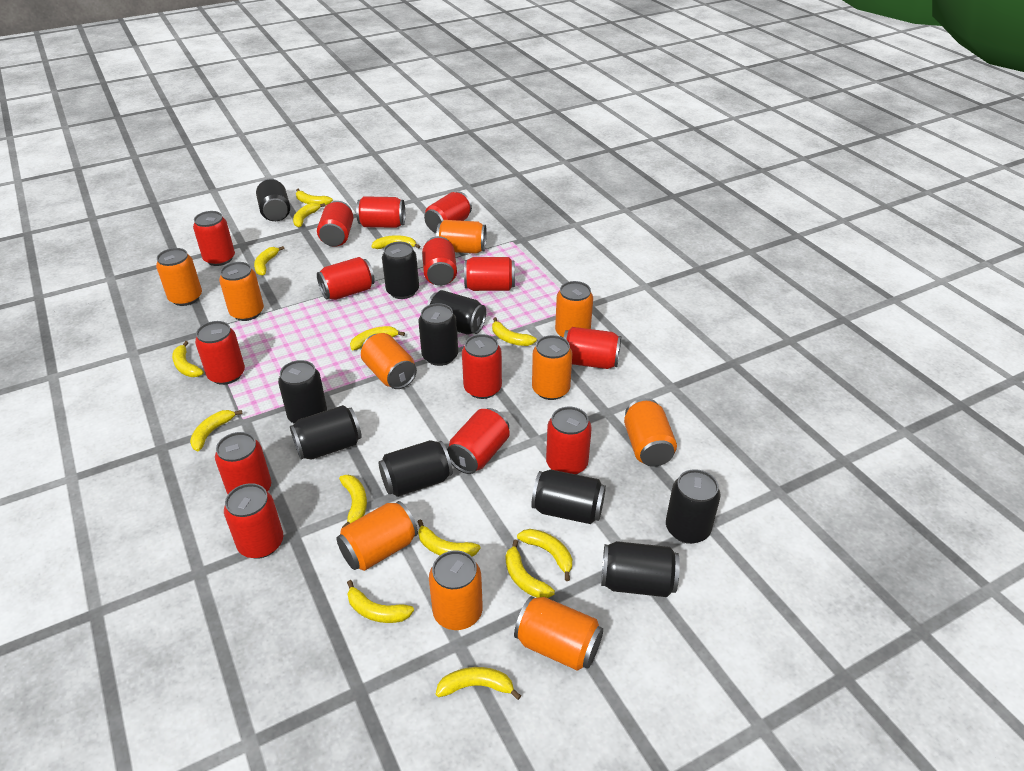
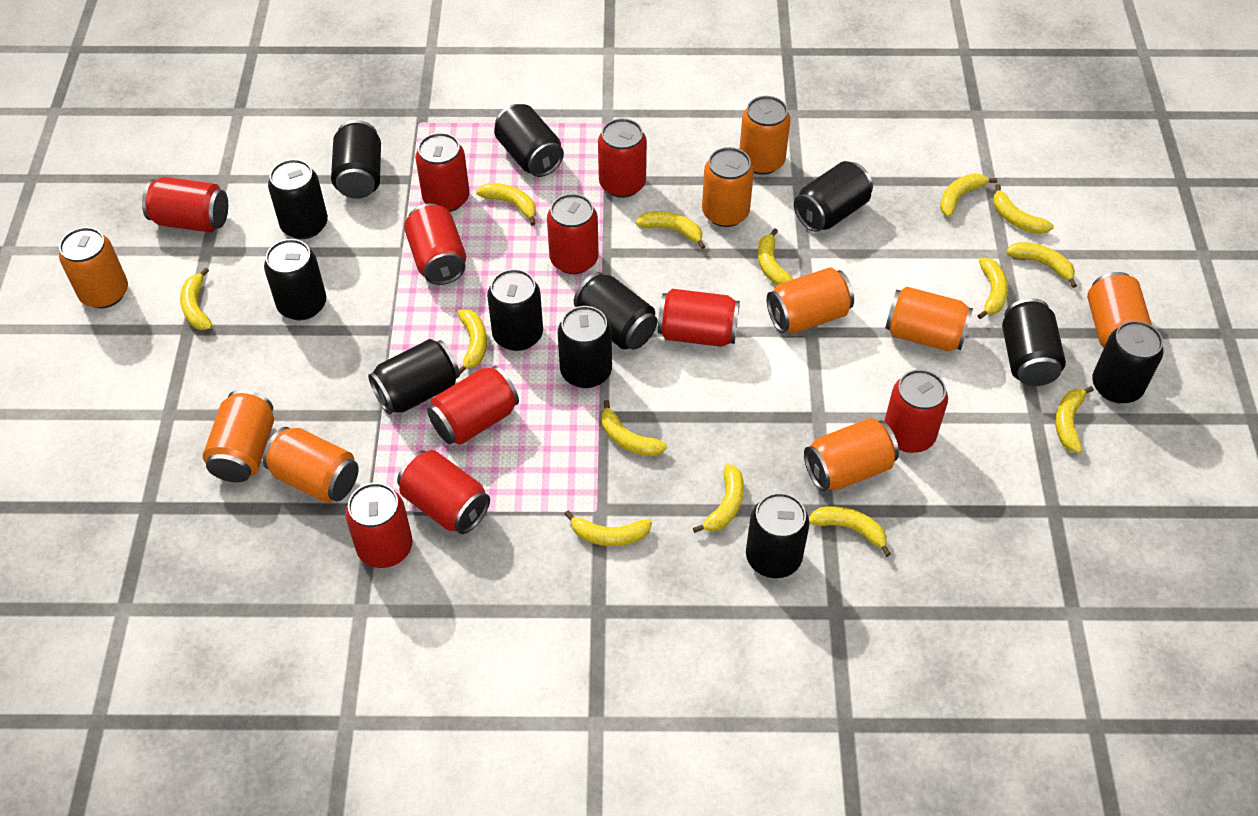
black can: [256,178,290,221] [278,360,327,424] [290,405,362,460] [379,440,452,497] [382,242,419,299] [418,303,458,366] [427,290,486,335] [531,469,606,524] [601,541,680,597] [666,469,721,544] = 10 -> [264,239,326,320] [268,159,328,239] [331,120,381,199] [368,339,460,414] [487,269,543,351] [494,104,564,177] [558,306,612,388] [574,272,657,350] [746,493,810,578] [794,161,873,232] [1002,298,1066,386] [1092,321,1164,403] = 12
orange can: [156,248,202,306] [219,262,264,321] [336,501,418,571] [361,333,417,389] [429,550,483,630] [436,220,487,254] [514,596,603,671] [532,335,572,400] [555,281,593,338] [624,398,677,467] = 10 -> [59,227,128,308] [203,390,274,482] [263,427,359,503] [702,147,754,227] [739,96,791,175] [767,267,854,333] [804,418,899,491] [885,286,973,351] [1087,272,1152,347] = 9
red can: [193,211,235,266] [195,321,245,385] [215,432,271,494] [224,483,283,559] [317,201,353,246] [317,257,375,300] [356,196,405,228] [422,236,457,286] [424,192,472,233] [447,408,510,474] [462,334,502,399] [464,257,515,291] [546,407,592,475] [564,327,621,369] = 14 -> [142,177,228,233] [345,483,413,568] [397,450,490,534] [404,203,466,285] [415,133,470,212] [427,366,519,445] [547,193,599,274] [598,118,647,198] [658,289,740,347] [884,369,948,453] = 10

